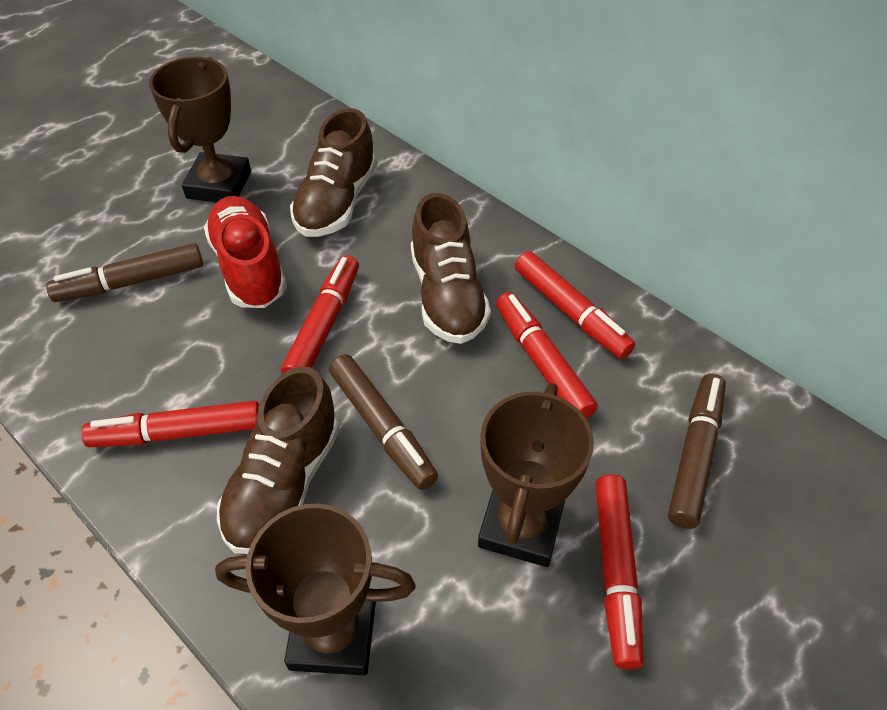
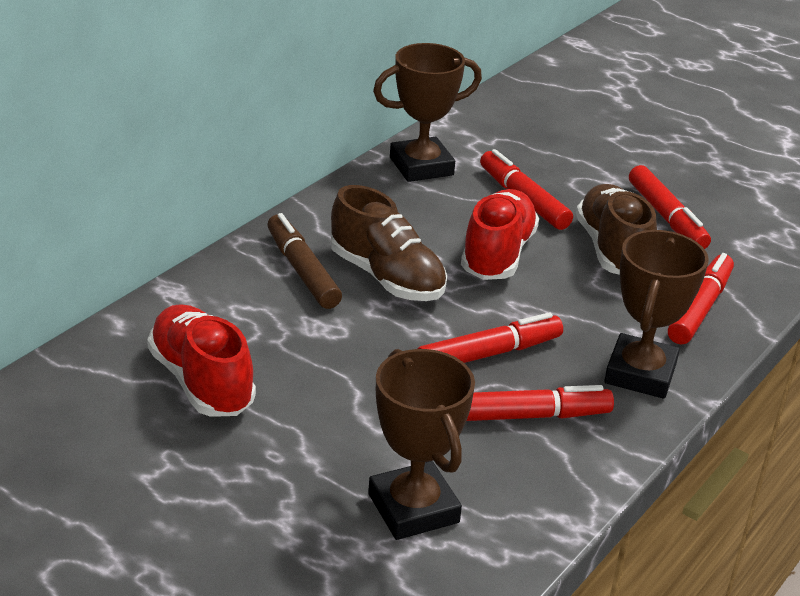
brown marker: [46,243,203,302] [329,354,438,490] [668,374,726,529] = 3 -> [267,213,342,309] = 1
brown shoe: [217,366,340,554] [290,108,377,237] [411,193,491,344] = 3 -> [331,185,447,301] [576,184,657,275] = 2
red shoe: [204,196,287,308] = 1 -> [147,304,256,417] [461,189,539,280] = 2

